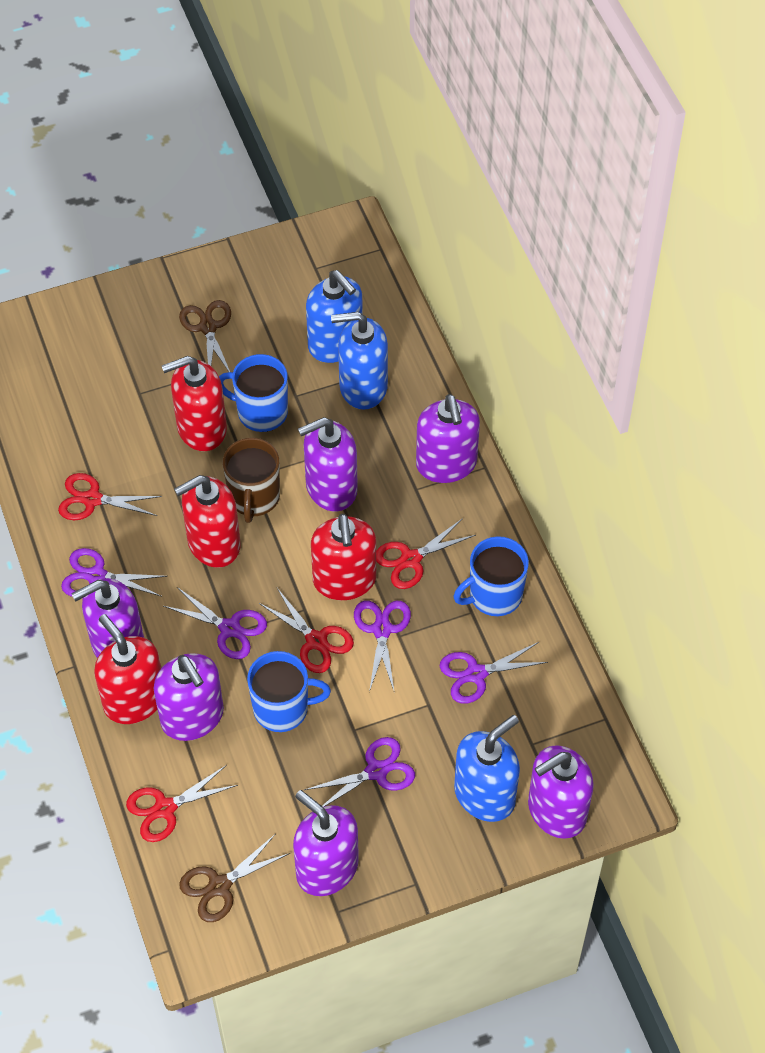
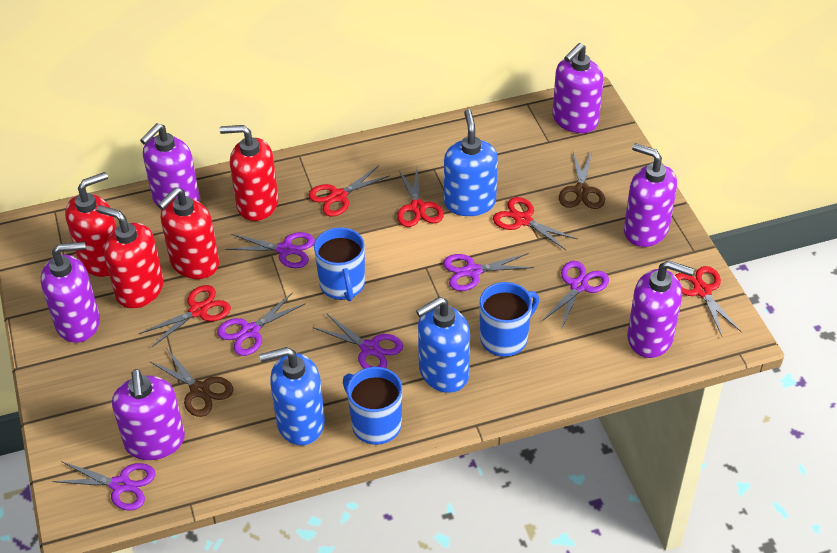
brown mug: [223,438,280,523] = 1 -> none = 0
purple scissors: [61,548,168,597] [164,587,267,659] [304,737,415,807] [354,600,411,692] [439,642,548,704] = 5 -> [52,461,156,511] [217,292,306,356] [225,232,315,268] [313,313,403,369] [443,253,534,291] [542,261,609,330] = 6
red scissors: [58,473,162,520] [126,765,238,842] [259,588,354,673] [376,518,476,589] = 4 -> [140,285,231,348] [308,166,391,216] [397,168,444,227] [493,197,578,250] [675,266,741,336] = 5

